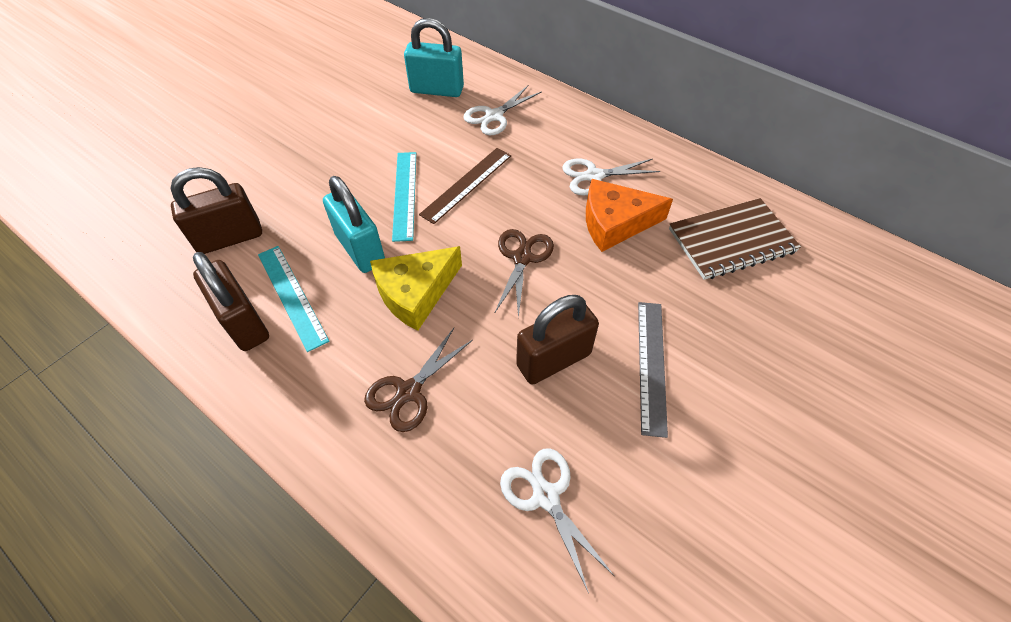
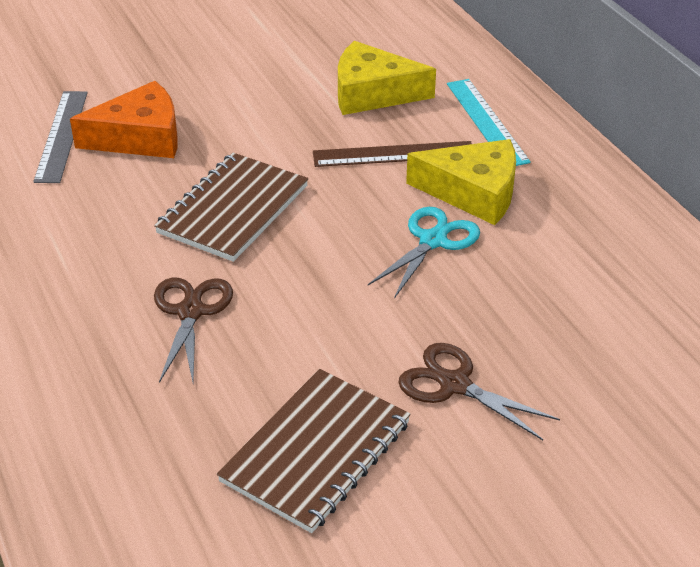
brown notebook: [669,198,801,280] = 1 -> [154,153,308,262] [217,369,411,533] = 2
brown padlock: [171,167,262,254] [193,252,269,351] [516,295,599,385] = 3 -> none = 0
turquoise padlock: [323,176,385,273] [404,18,464,97] = 2 -> none = 0
turquoise ruler: [258,246,329,352] [392,152,416,242] = 2 -> [447,79,531,166] = 1
turquoise scissors: none = 0 -> [368,207,480,298] = 1
white scissors: [463,85,542,135] [500,448,614,594] [562,159,660,196] = 3 -> none = 0
yellow cheese: [370,246,462,331] = 1 -> [338,41,436,115] [406,139,516,225] = 2

